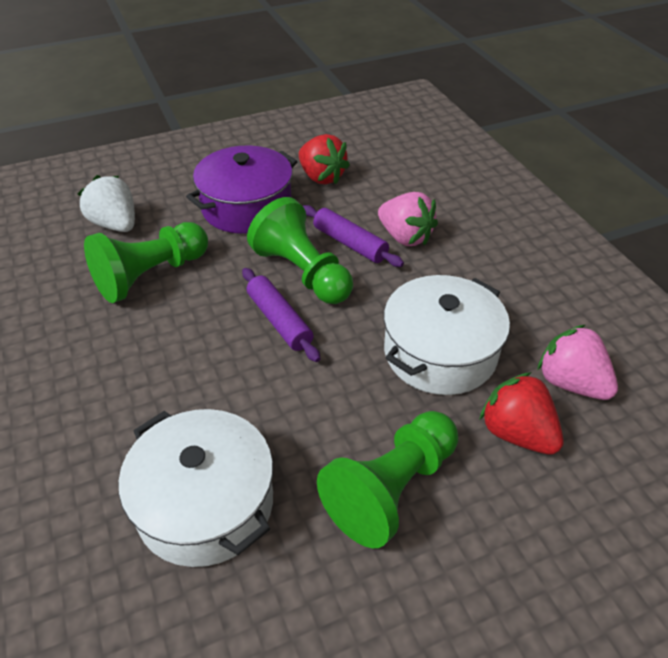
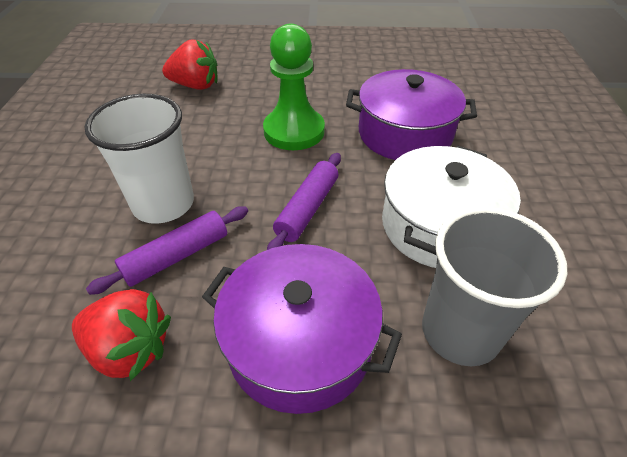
green pawn: [84,222,208,303] [247,197,353,304] [317,411,458,548] = 3 -> [263,24,325,150] = 1
grey cup: none = 0 -> [422,207,567,366] = 1
pink strawberry: [378,192,438,246] [537,325,618,400] = 2 -> none = 0
purple pot: [186,146,298,234] = 1 -> [202,244,402,414] [346,69,477,160] = 2
white cup: none = 0 -> [85,94,194,224] = 1
white pot: [118,409,273,567] [384,275,510,395] = 2 -> [382,146,521,268] = 1
white strawberry: [77,175,135,232] = 1 -> none = 0

